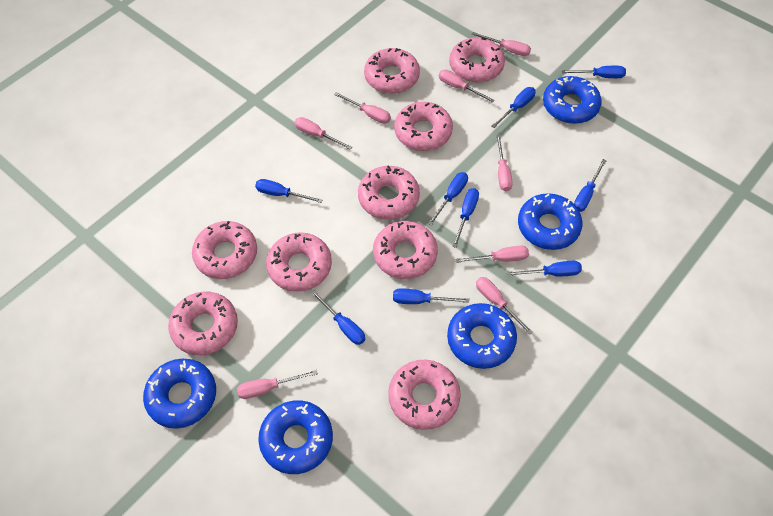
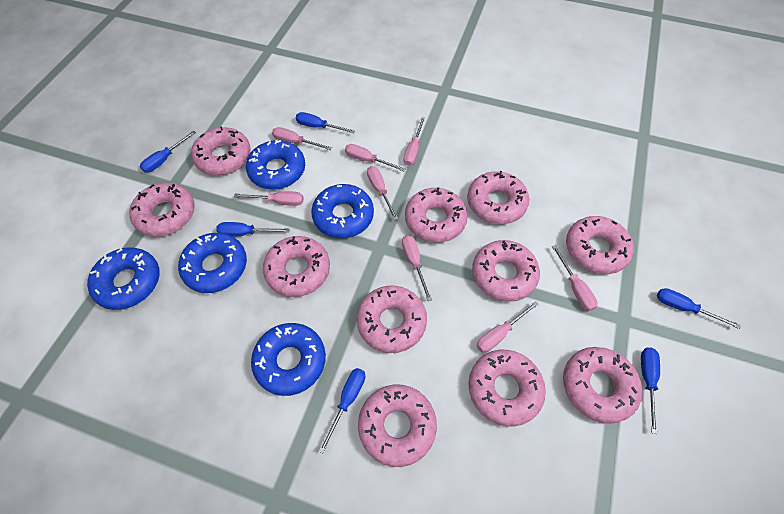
blue screwdriver: [255,179,322,203] [310,290,365,345] [393,288,469,304] [428,172,468,225] [452,188,479,248] [491,87,536,128] [507,261,582,276] [561,66,626,78] [574,159,607,212] = 9 -> [140,130,196,173] [217,222,290,237] [296,112,355,133] [319,368,365,454] [641,348,660,434] [657,288,741,329] = 6
pink donut: [168,291,238,355] [192,221,257,279] [266,232,332,292] [358,165,420,220] [364,48,420,94] [373,221,438,279] [388,360,461,430] [394,102,453,151] [449,37,505,82] = 9 -> [129,182,195,237] [191,126,251,175] [263,236,330,297] [357,285,427,353] [358,385,437,467] [405,187,468,243] [467,171,529,224] [468,350,546,427] [472,240,540,302] [563,347,642,424] [566,216,634,274] = 11

